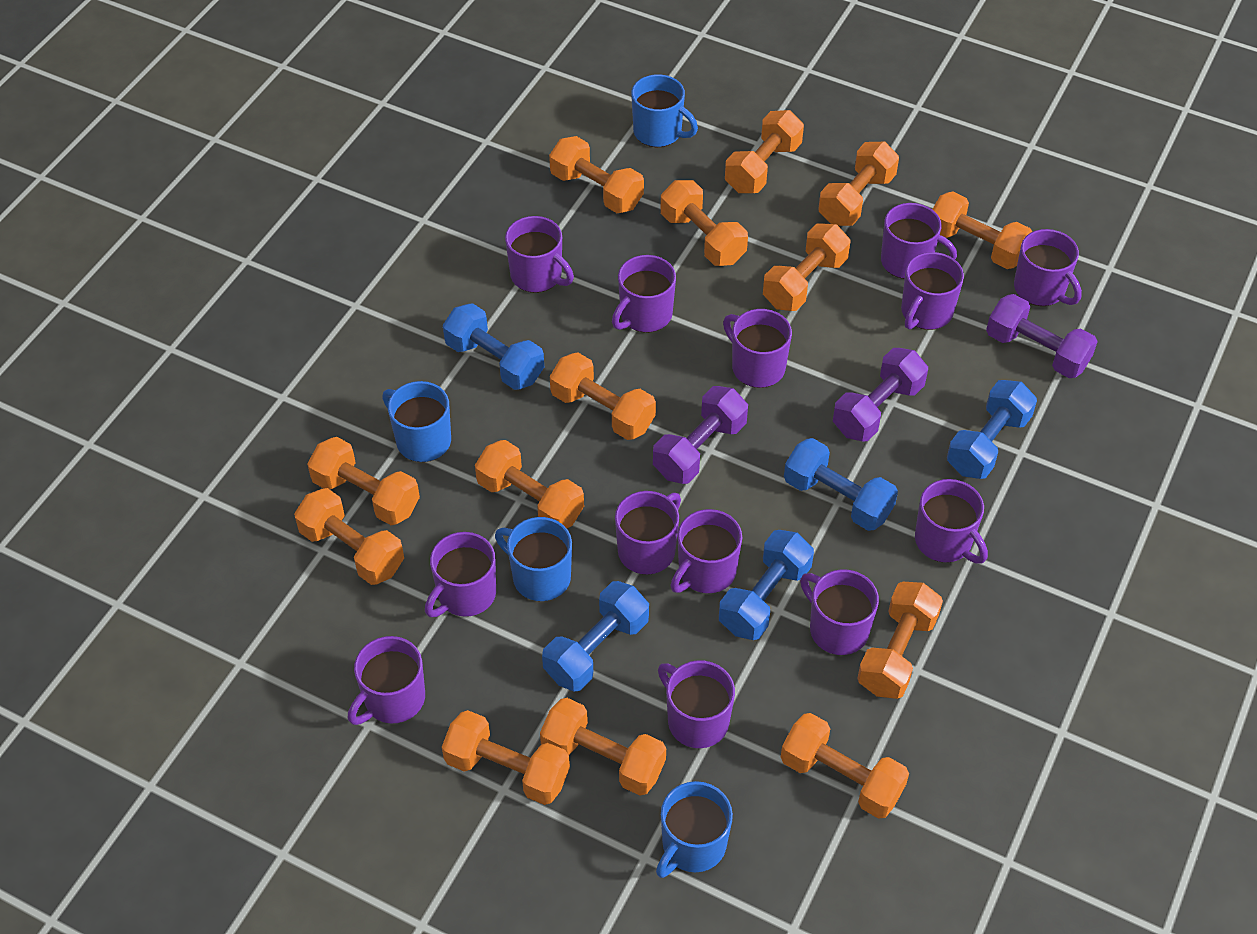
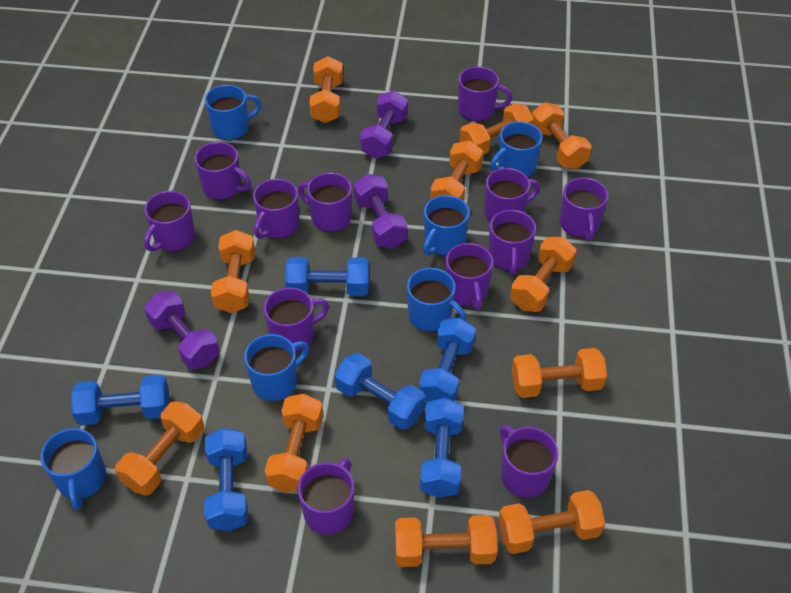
blue dumbbell: [443,303,544,390] [542,581,649,691] [719,530,814,640] [784,438,898,531] [947,380,1037,479] = 5 -> [71,375,170,425] [204,428,248,531] [285,257,369,296] [334,353,426,430] [419,317,476,402] [420,398,464,498] = 6
blue mug: [382,381,451,462] [495,517,572,601] [631,74,698,147] [656,781,733,878] = 4 -> [40,428,106,509] [205,85,261,141] [244,334,309,401] [407,268,466,332] [423,195,470,256] [490,121,543,177] = 6
orange dumbbell: [294,488,404,585] [307,437,420,525] [442,710,570,805] [475,440,584,528] [540,698,666,796] [549,136,644,213] [550,353,656,440] [661,180,748,266] [725,110,804,193] [763,223,850,311] [781,713,909,819] [818,142,899,226] [857,582,943,699] [932,192,1032,269] = 14 -> [115,401,204,496] [211,230,255,313] [265,394,323,493] [309,56,343,123] [395,515,497,567] [430,141,483,201] [460,103,534,155] [498,490,605,554] [510,237,576,312] [512,348,607,398] [532,102,592,169] = 11
purple mug: [348,636,425,725] [425,532,496,617] [505,216,574,293] [612,255,676,333] [615,491,681,574] [658,660,735,748] [670,509,742,593] [723,309,792,388] [800,569,879,655] [881,203,957,279] [901,252,964,330] [915,479,988,564] [1014,229,1082,306] = 13 -> [144,191,195,252] [194,142,251,200] [253,179,299,239] [263,287,329,352] [297,458,354,535] [298,173,352,232] [445,243,493,310] [458,67,512,121] [485,168,540,221] [489,210,536,275] [500,425,559,498] [560,178,609,241] = 12

